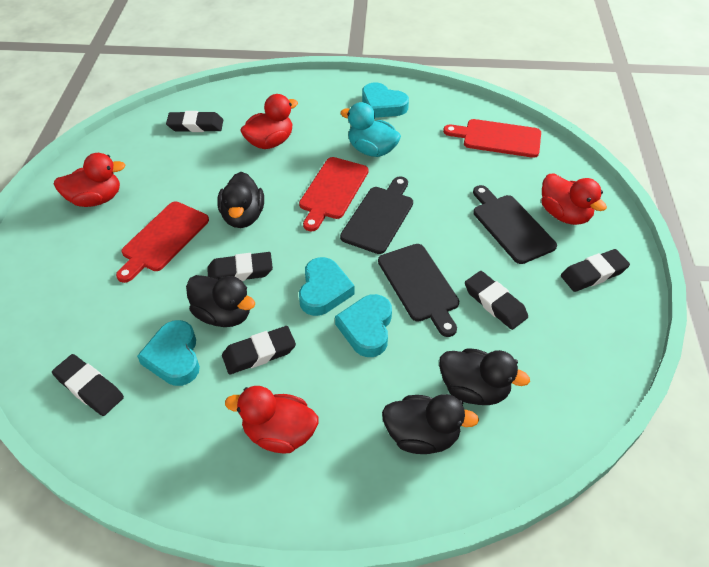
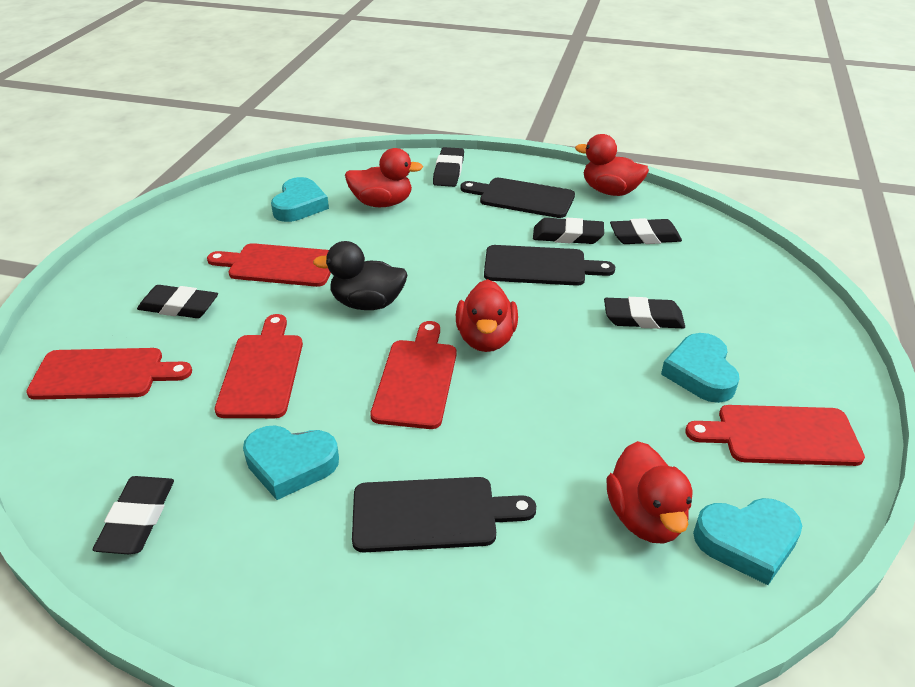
black duck: [186,275,255,327] [217,172,264,228] [382,394,479,454] [439,348,530,405] = 4 -> [313,241,407,310] = 1
red cutting board: [116,202,209,283] [299,157,369,231] [443,119,541,158] = 3 -> [26,348,192,400] [207,243,331,287] [215,314,303,418] [370,321,457,429] [685,405,865,466] = 5
turquoise duck: [340,102,401,157] = 1 -> none = 0

